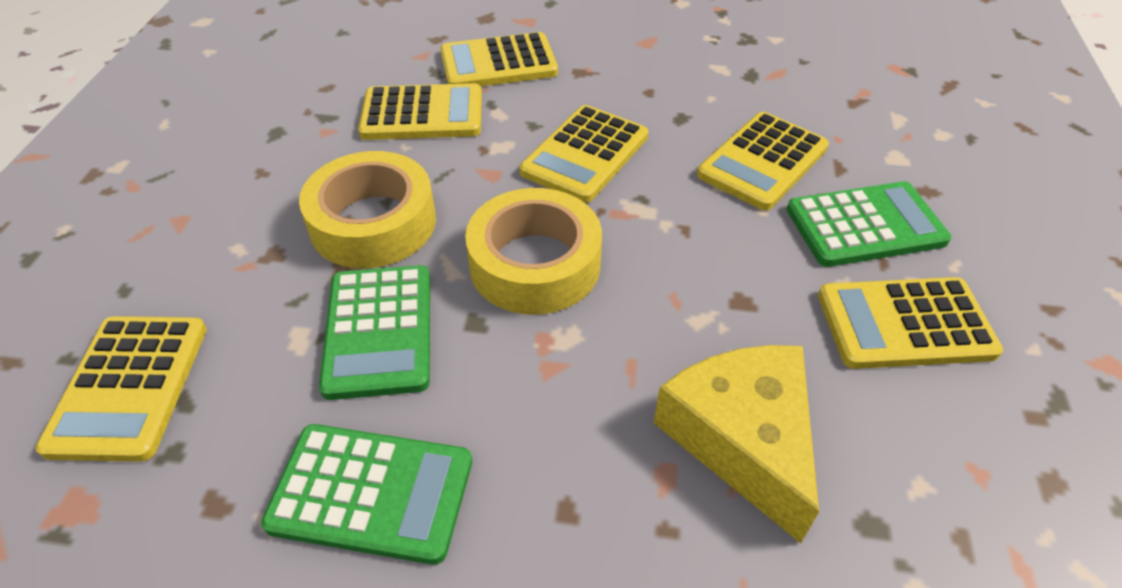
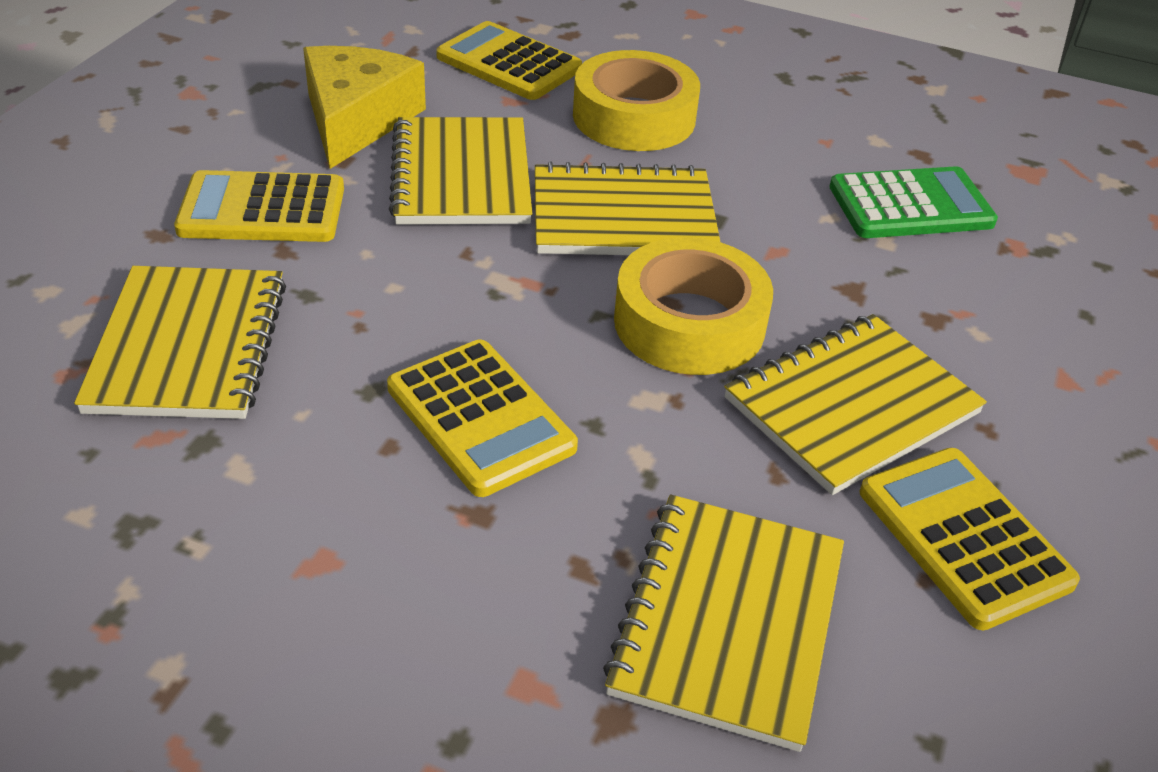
green calculator: [261,424,472,565] [319,265,430,400] [786,181,951,267] = 3 -> [829,166,998,238] = 1
yellow calculator: [36,316,207,462] [358,83,482,140] [440,32,558,86] [520,105,648,203] [697,112,829,210] [818,277,1003,369] = 6 -> [174,170,344,242] [387,339,578,497] [436,21,582,100] [860,448,1080,630] = 4
yellow notebook: none = 0 -> [74,266,286,419] [389,117,532,225] [535,161,720,255] [603,495,844,752] [724,314,987,495] = 5

